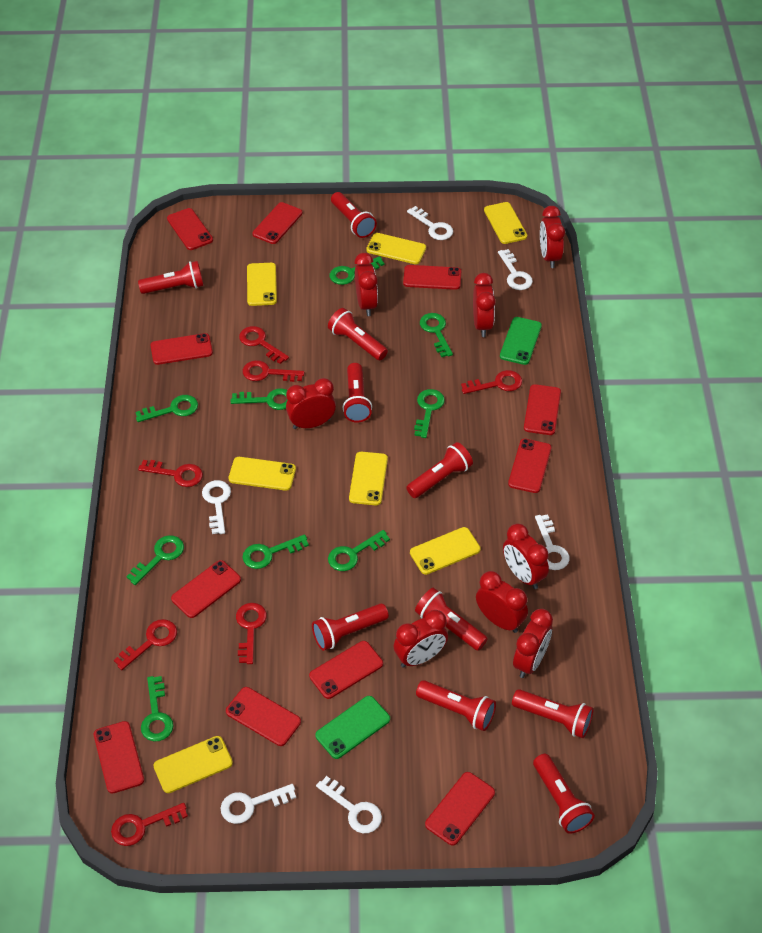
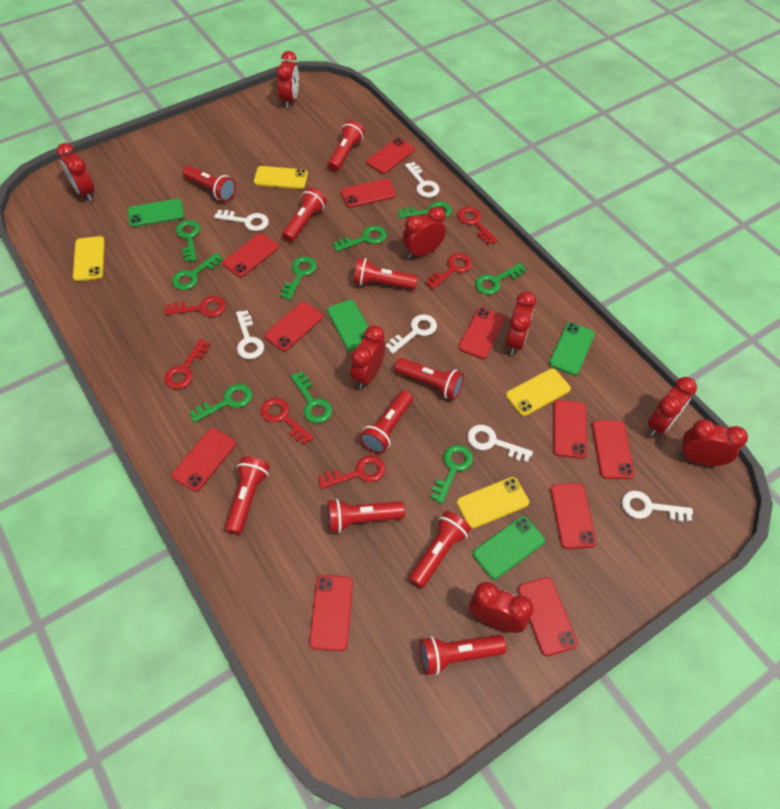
green phone: [315,696,390,759] [500,317,542,365] = 2 -> [128,199,184,227] [327,300,368,351] [473,516,545,579] [549,322,595,375] = 4
red key: [111,803,188,846] [114,619,177,670] [138,460,203,487] [236,603,267,664] [239,326,289,364] [243,360,305,382] [461,370,522,394] = 7 -> [164,339,210,389] [165,296,226,317] [260,398,314,445] [318,455,386,489] [425,253,472,290] [457,207,498,245] = 6
yellow phone: [153,736,233,793] [229,457,296,491] [247,263,277,306] [349,452,388,505] [366,233,426,264] [410,527,481,575] [484,202,527,244] = 7 -> [73,236,105,281] [254,166,308,189] [457,477,529,529] [506,368,571,416] = 4

